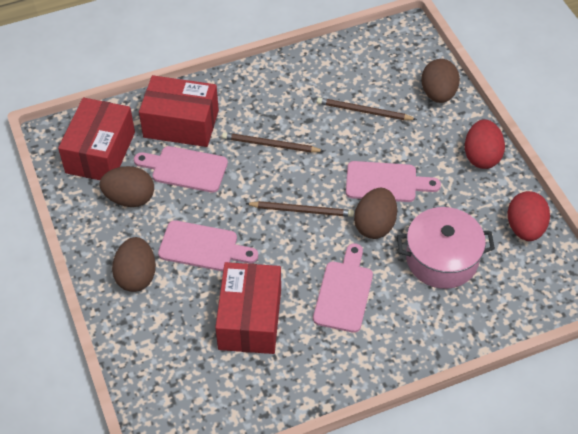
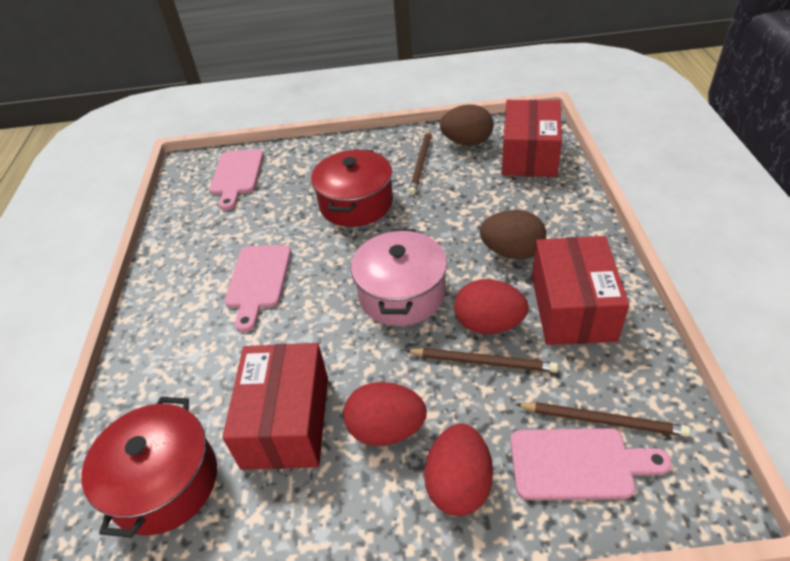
brown egg: [100,166,154,207] [112,237,156,292] [354,188,397,239] [422,59,460,103] = 4 -> [440,105,493,146] [480,210,547,259] = 2
pink cutting board: [134,146,228,193] [158,220,258,271] [313,243,373,333] [346,161,441,202] = 4 -> [209,149,264,210] [224,245,291,332] [510,428,672,500] = 3
red egg: [465,119,505,169] [508,191,550,241] = 2 -> [343,382,427,446] [424,424,493,516] [454,279,529,334] = 3
red pot: none = 0 -> [81,397,217,538] [311,149,393,227] = 2

